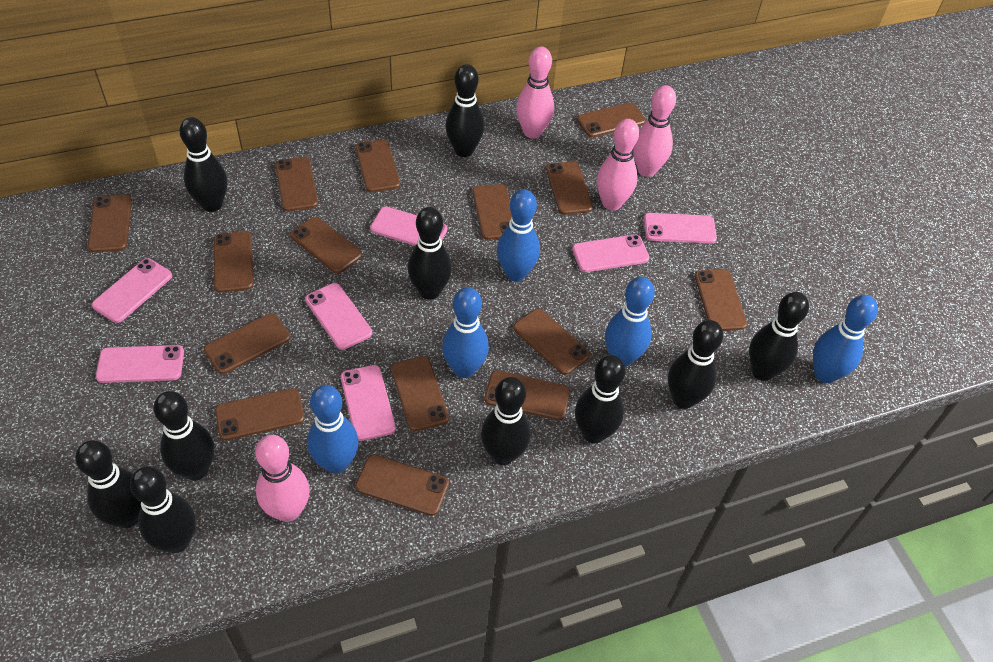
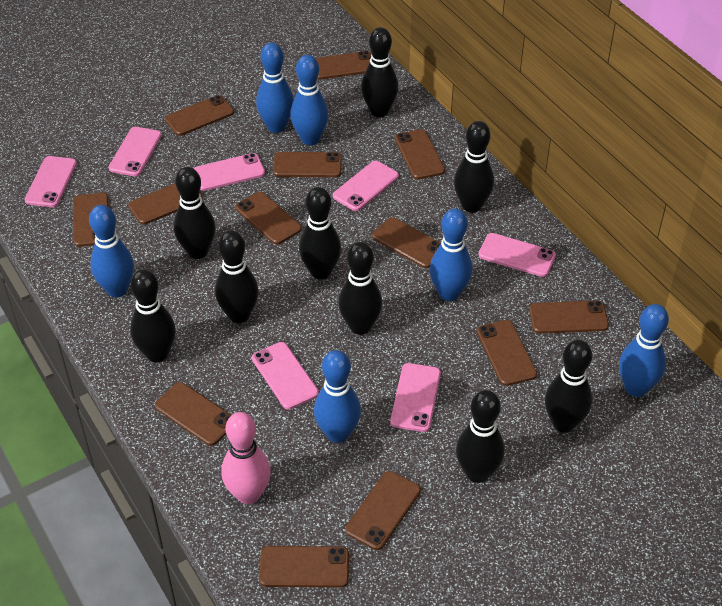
black bowling pin: [75,440,141,528] [130,466,196,553] [154,391,214,481] [179,117,227,212] [408,207,452,300] [445,64,484,157] [481,377,530,465] [575,355,626,443] [668,320,723,409] [749,292,809,381] = 10 -> [130,270,176,362] [174,167,216,259] [215,230,259,323] [299,187,341,280] [338,242,382,335] [361,27,398,117] [454,121,494,213] [456,390,505,483] [545,340,592,433] = 9
blue bowling pin: [307,385,359,474] [442,287,489,378] [497,189,540,281] [605,277,655,367] [813,295,878,383] = 5 -> [89,205,134,297] [256,43,294,133] [290,55,329,145] [314,350,361,443] [429,209,473,301] [619,304,669,397] = 6
brown phone: [88,195,132,253] [204,313,290,374] [214,231,254,293] [215,388,305,441] [275,157,318,211] [290,217,362,274] [355,139,400,192] [355,454,449,516] [391,356,449,431] [472,184,512,240] [485,370,570,420] [513,308,590,375] [546,161,593,215] [577,102,646,137] [695,269,747,331] = 15 -> [73,193,109,247] [128,184,203,225] [155,382,231,446] [165,95,234,136] [235,192,302,245] [259,546,349,588] [273,152,342,177] [315,51,372,80] [345,471,421,550] [372,217,441,268] [395,129,445,180] [477,320,537,386] [529,300,609,334] = 13
pink bowling pin: [255,435,310,522] [516,46,554,139] [597,119,639,211] [633,85,676,177] = 4 -> [222,412,271,504] = 1

